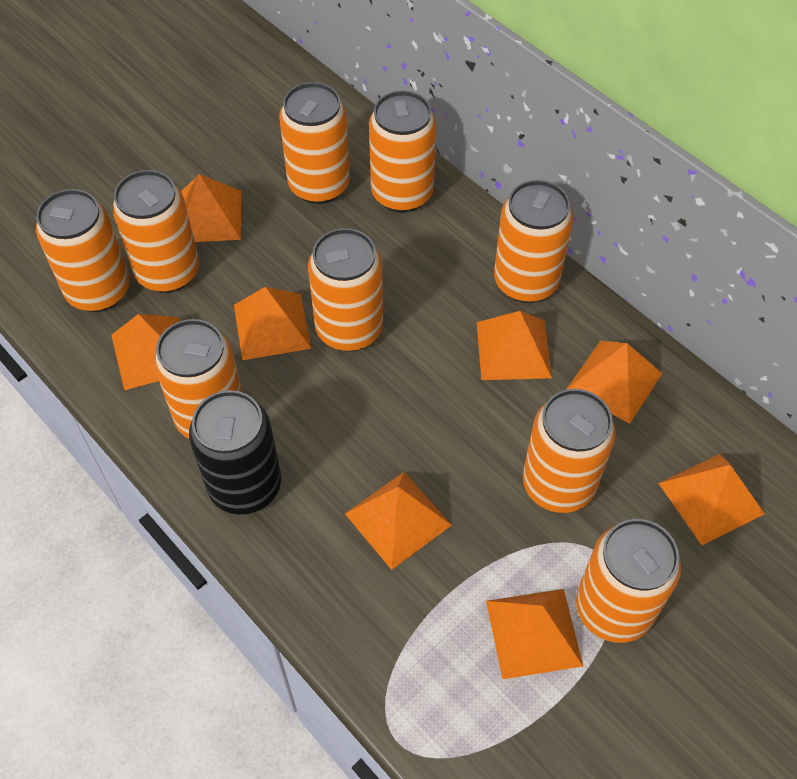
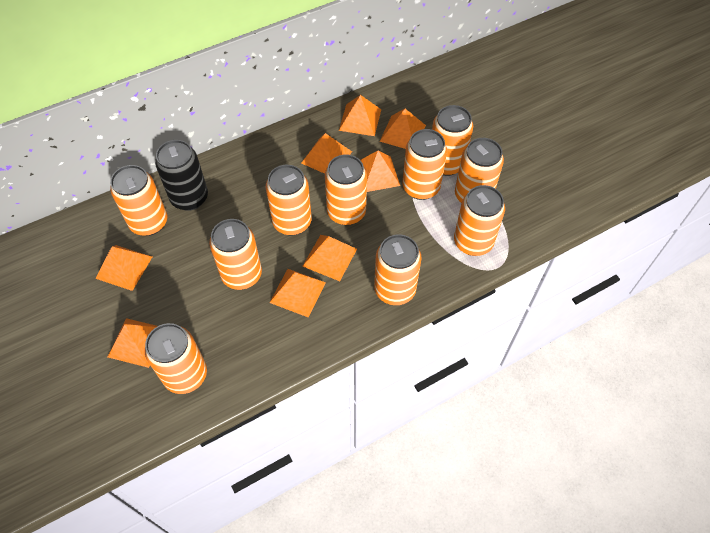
orange can: [36,189,130,312] [112,170,199,293] [154,319,242,439] [279,82,350,204] [308,228,383,351] [369,91,436,213] [494,180,573,303] [523,389,616,513] [576,519,681,643] = 9 -> [110,165,167,236] [145,323,207,394] [209,219,262,290] [266,165,312,235] [325,154,367,225] [374,234,422,305] [402,129,447,200] [432,105,473,176] [454,185,505,256] [455,138,504,203] = 10

